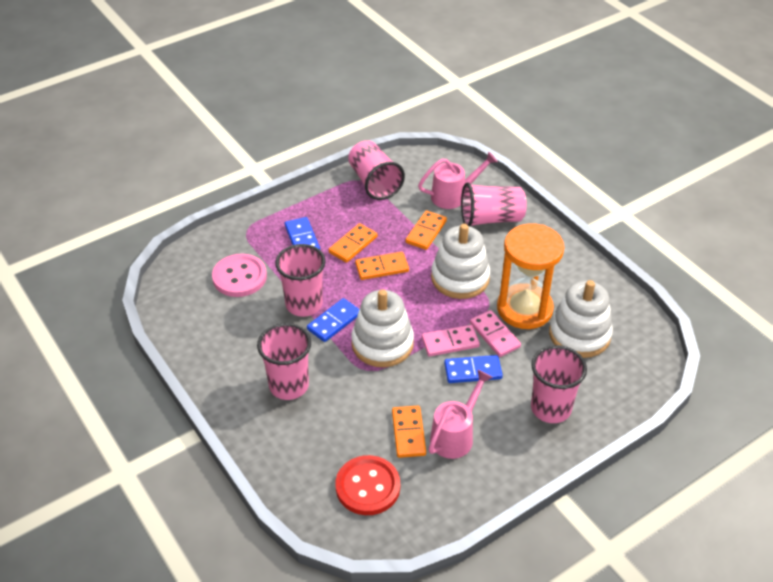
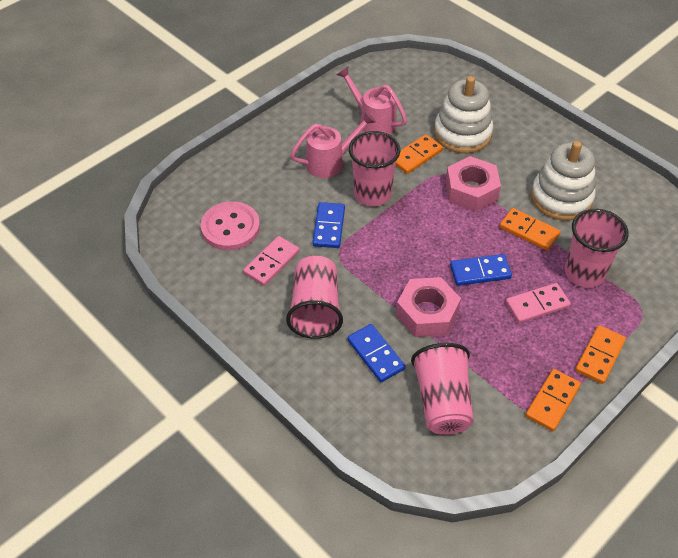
orange hourglass: [497,223,564,329] = 1 -> none = 0
pink cup: [257,323,311,400] [275,244,326,317] [348,140,405,200] [461,183,527,226] [531,345,587,423] = 5 -> [286,256,343,339] [349,131,400,206] [411,343,474,435] [565,209,629,288] = 4
pink nut: none = 0 -> [396,277,461,337] [446,156,501,212] = 2
red button: [336,455,400,515] = 1 -> none = 0
white stacking toy: [351,289,414,367] [431,224,490,299] [549,280,613,358] = 3 -> [434,76,493,153] [531,141,596,220] = 2

